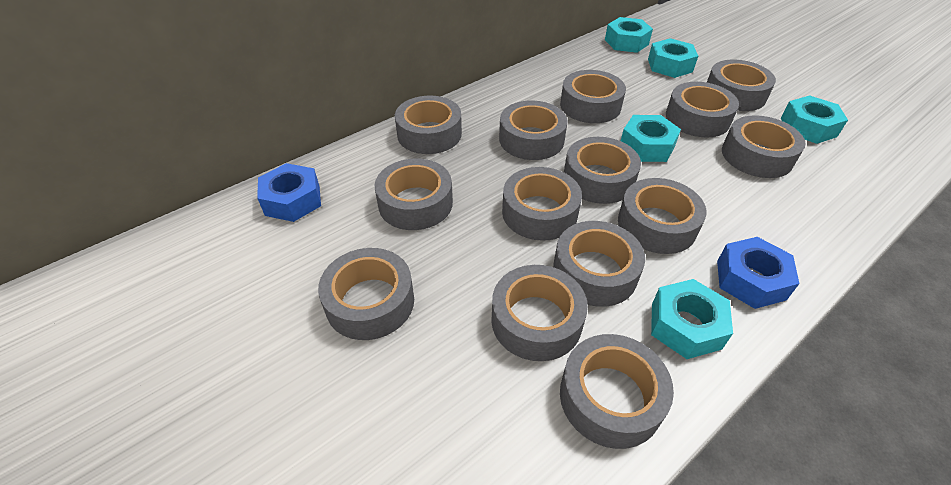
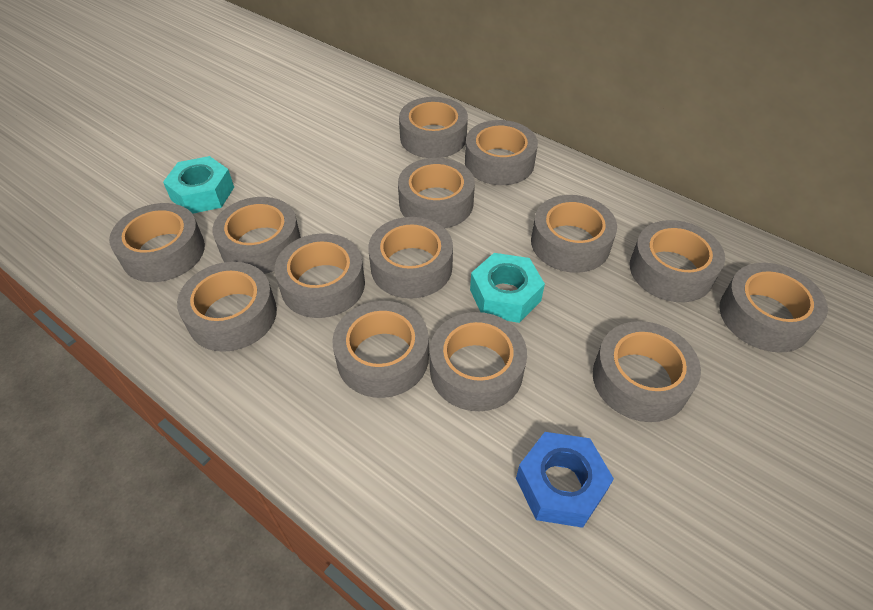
blue nut: [257,163,321,222] [717,237,800,309] = 2 -> [516,432,614,528] = 1
turquoise nut: [605,17,653,53] [621,115,681,162] [648,38,698,78] [651,279,733,359] [781,95,848,144] = 5 -> [163,156,234,214] [470,253,545,323] = 2

